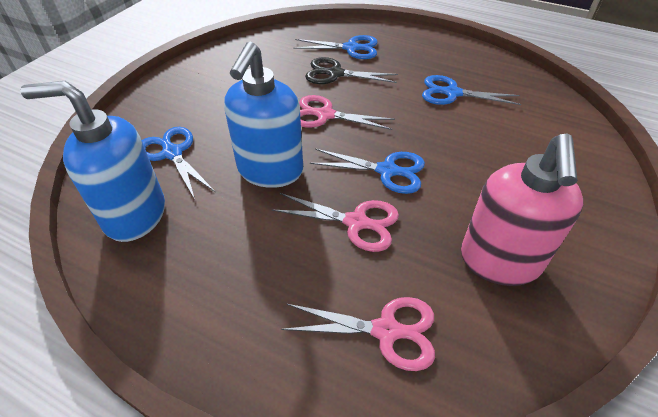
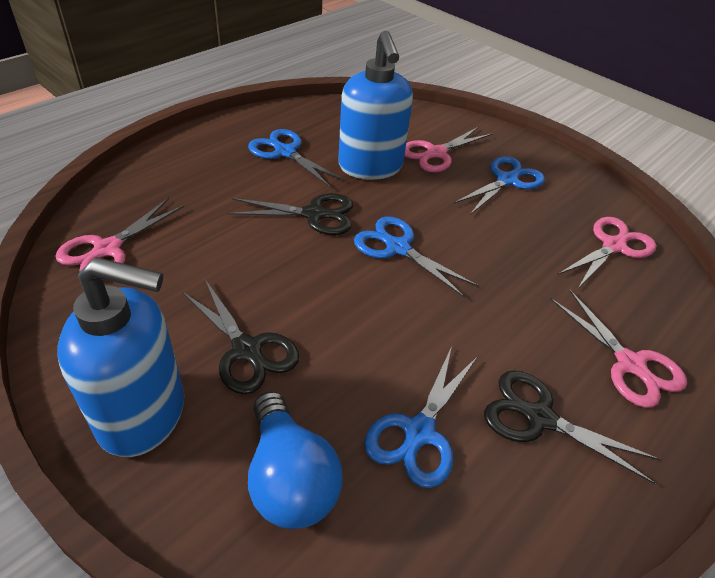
black scissors: [305,57,398,84] = 1 -> [182,280,299,394] [227,193,353,235] [484,370,660,484] = 3
blue light bulb: none = 0 -> [248,391,343,529] = 1
pink scissors: [272,193,399,252] [281,297,435,371] [299,95,395,130] = 3 -> [55,198,185,280] [405,127,493,172] [550,289,687,408] [558,217,656,288] = 4
pink soap dispenser: [461,134,583,286] = 1 -> none = 0

